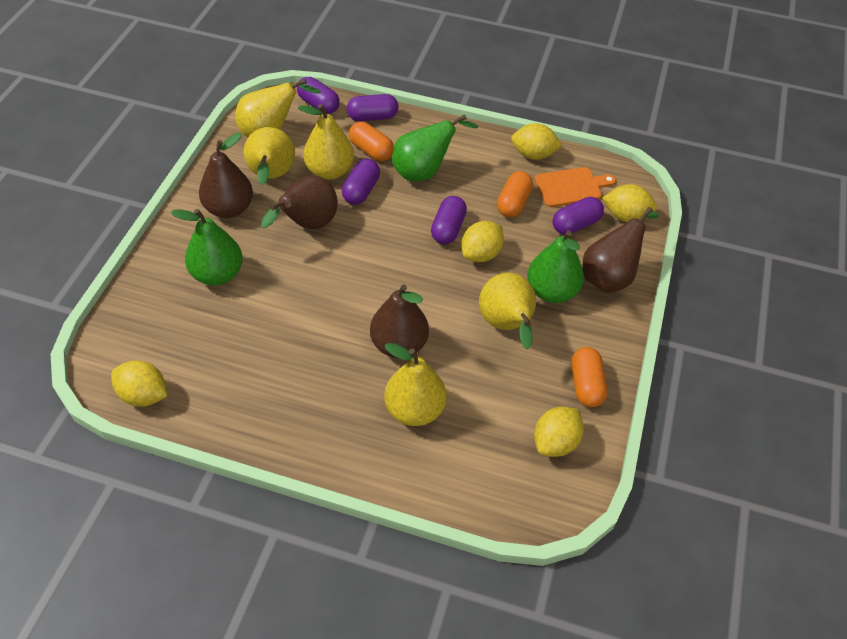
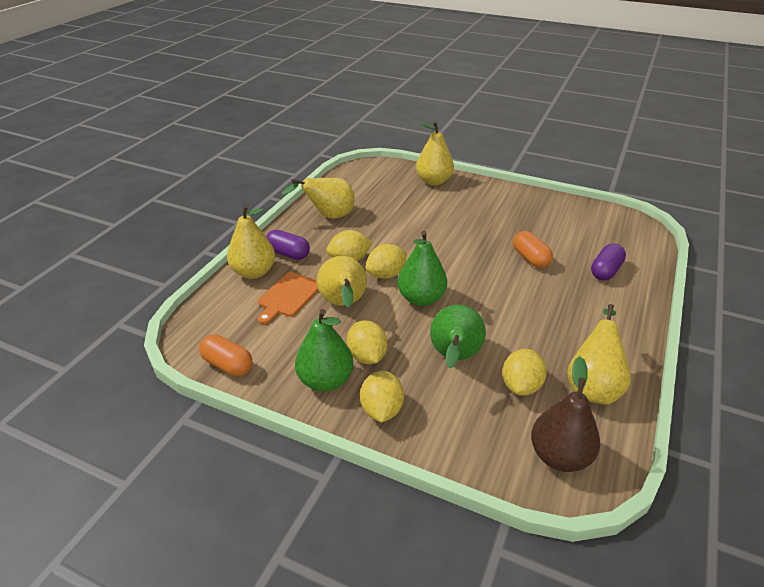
brown pear: [199,133,253,218] [261,176,338,229] [370,284,429,358] [583,207,659,293] = 4 -> [531,356,600,472] = 1
orange capsule: [349,122,394,161] [497,171,533,217] [572,347,607,407] = 3 -> [199,334,252,376] [513,231,553,268] = 2
purple capsule: [297,77,340,114] [342,159,380,205] [347,94,398,121] [431,196,467,244] [553,197,604,235] = 5 -> [266,230,310,260] [591,243,626,281] = 2

